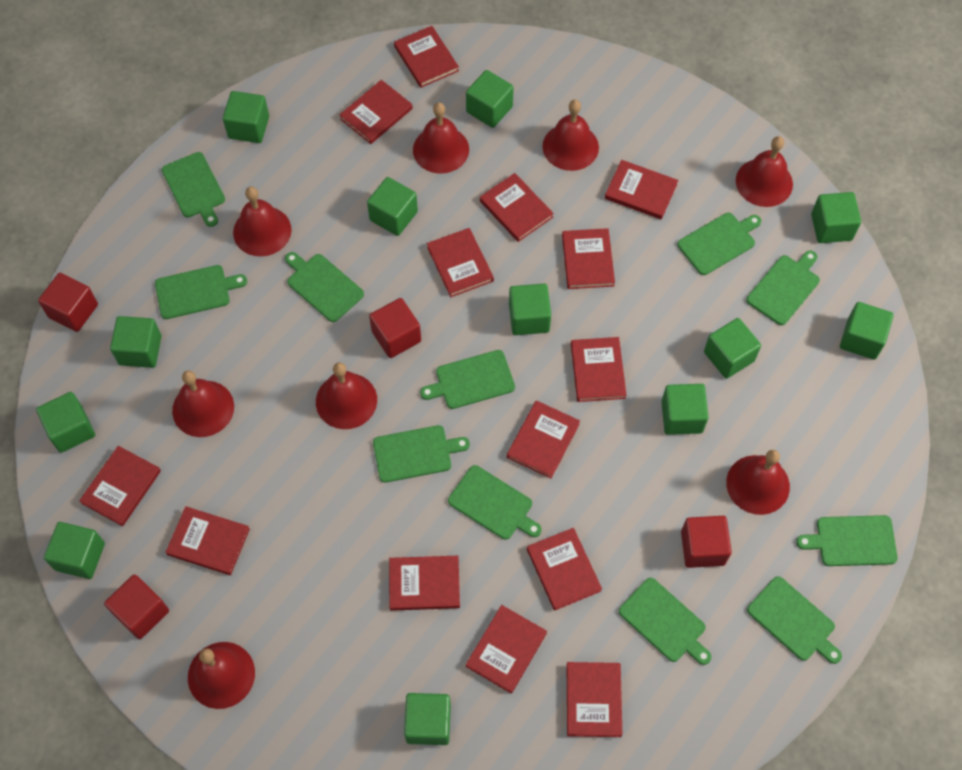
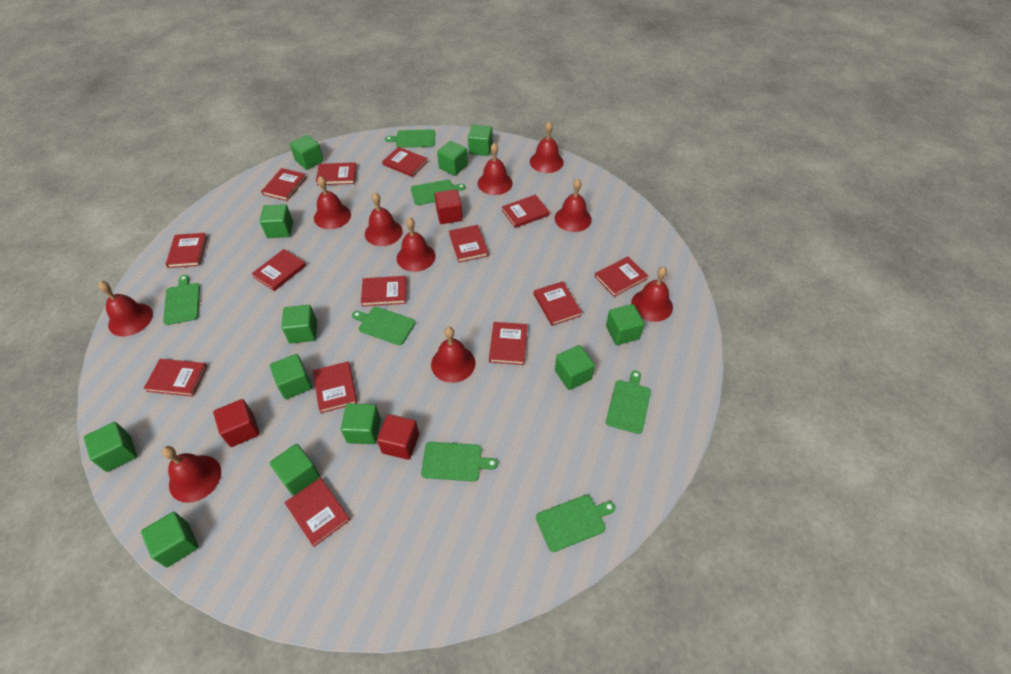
green cutting board: [155,265,247,319] [162,152,225,227] [285,252,364,322] [373,425,470,483] [420,350,515,409] [448,465,542,540] [619,578,712,665] [677,213,761,275] [746,250,820,325] [747,576,842,664] [796,515,898,566] = 11 -> [163,275,200,325] [352,307,416,345] [385,130,435,148] [411,180,466,205] [421,442,498,481] [536,495,615,552] [606,371,651,434] = 7
red bell: [172,371,234,437] [188,642,255,709] [233,187,292,256] [316,362,377,429] [413,102,469,174] [542,100,599,171] [726,450,790,515] [736,136,793,207] = 8 -> [98,281,153,336] [162,446,221,503] [314,176,351,229] [365,193,403,246] [397,217,436,272] [431,327,476,383] [478,143,513,195] [530,121,564,173] [555,179,592,232] [631,267,673,322] = 10
red cube: [38,273,98,332] [104,575,169,639] [369,298,421,358] [681,516,732,568] = 4 -> [213,399,260,447] [377,414,419,460] [435,189,463,224] = 3

